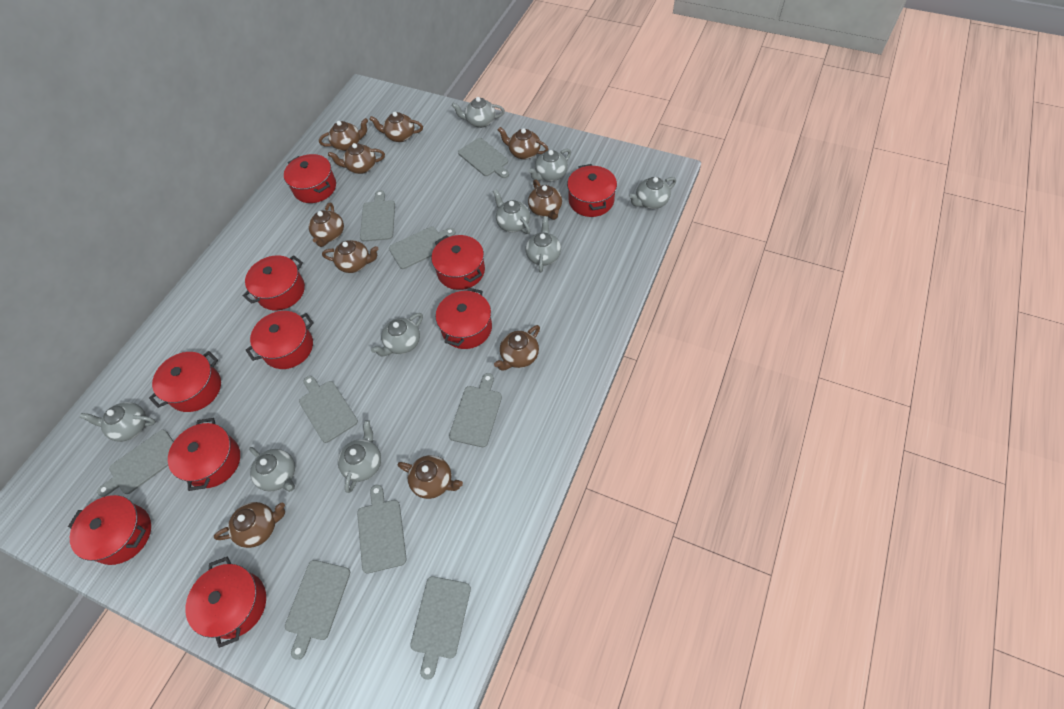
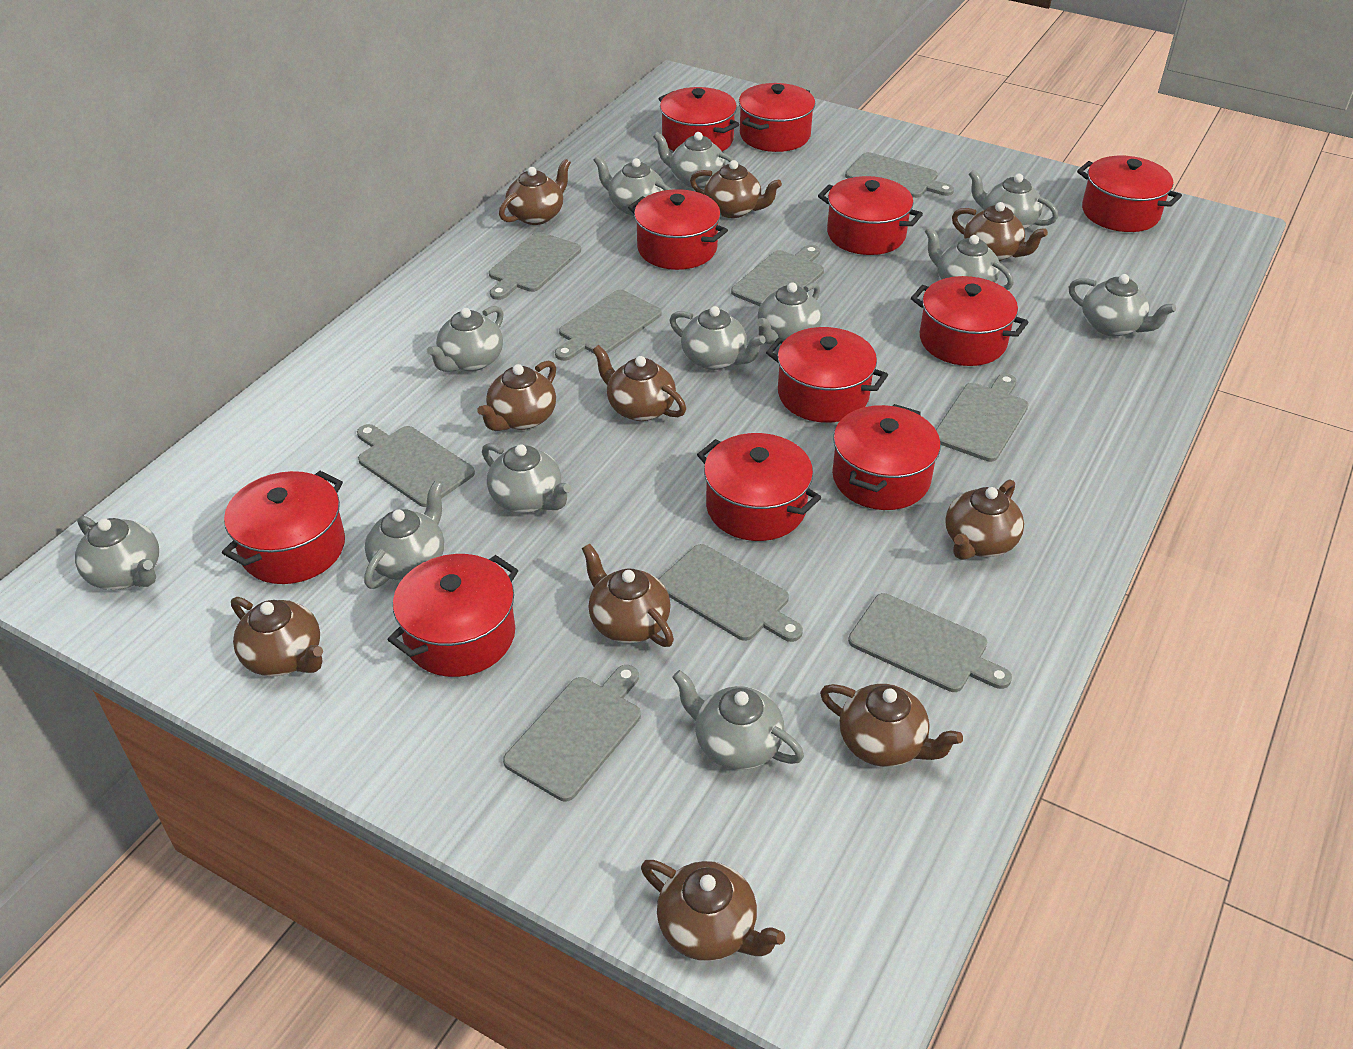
grey teapot: [80,402,156,442] [249,447,295,492] [338,420,381,493] [371,313,423,356] [452,97,505,128] [493,190,530,234] [525,216,561,272] [528,149,571,181] [629,177,676,209] = 9 -> [75,516,159,590] [364,481,444,589] [427,306,504,372] [482,443,571,513] [594,155,672,216] [653,132,735,188] [670,306,766,370] [672,670,804,770] [756,282,822,344] [925,227,1014,290] [969,170,1058,229] [1069,274,1176,337] = 12
red pot: [68,495,151,565] [149,351,221,412] [168,418,240,491] [186,556,266,648] [243,255,305,310] [246,311,314,369] [284,154,336,203] [431,235,485,290] [436,288,492,349] [567,164,617,217] = 10 -> [222,471,345,584] [387,554,518,677] [628,189,728,270] [658,87,739,152] [697,433,821,541] [739,83,815,152] [766,327,888,423] [818,176,923,255] [832,404,941,510] [911,276,1028,366] [1077,156,1182,232] = 11

